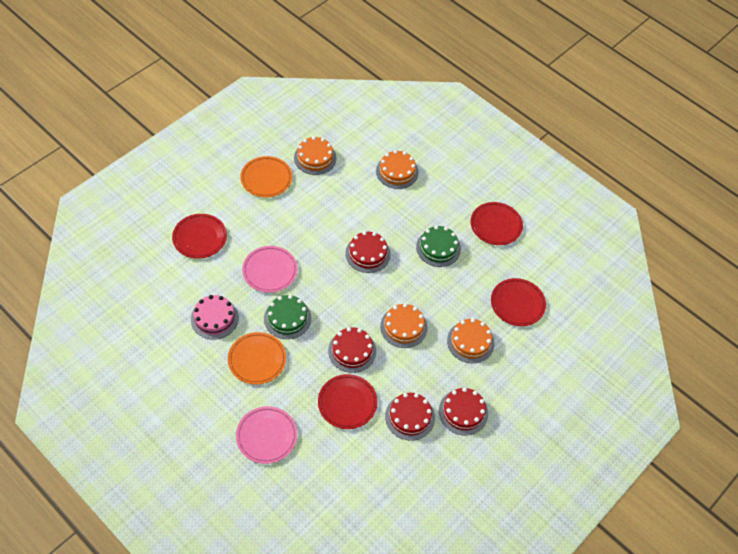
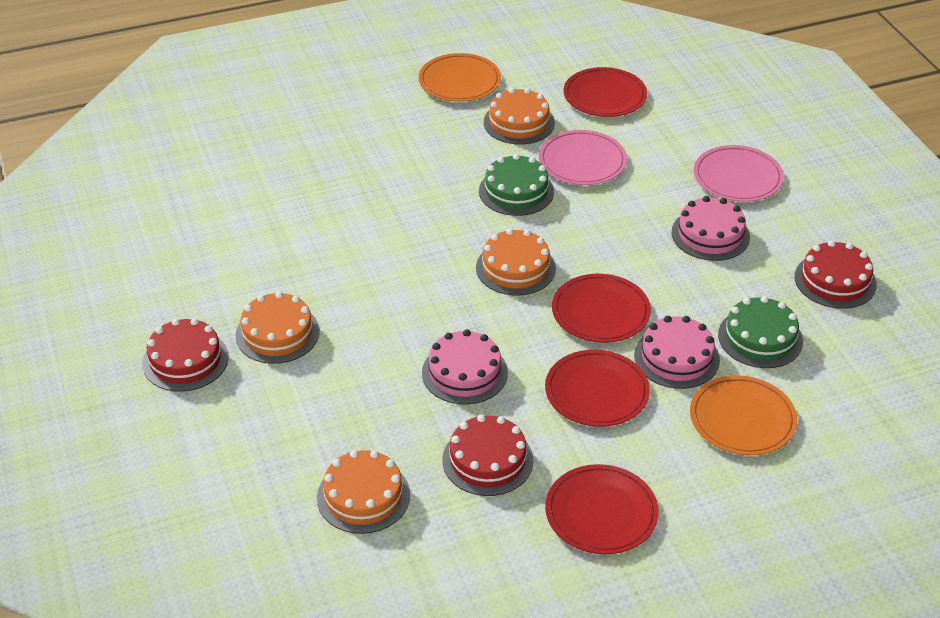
pink cake: [191,295,239,340] = 1 -> [422,329,508,405] [634,316,720,389] [671,196,750,261] = 3
red cake: [328,327,376,373] [345,231,391,273] [385,393,435,441] [439,388,488,435] = 4 -> [142,318,229,392] [442,415,534,496] [795,240,877,309] = 3

